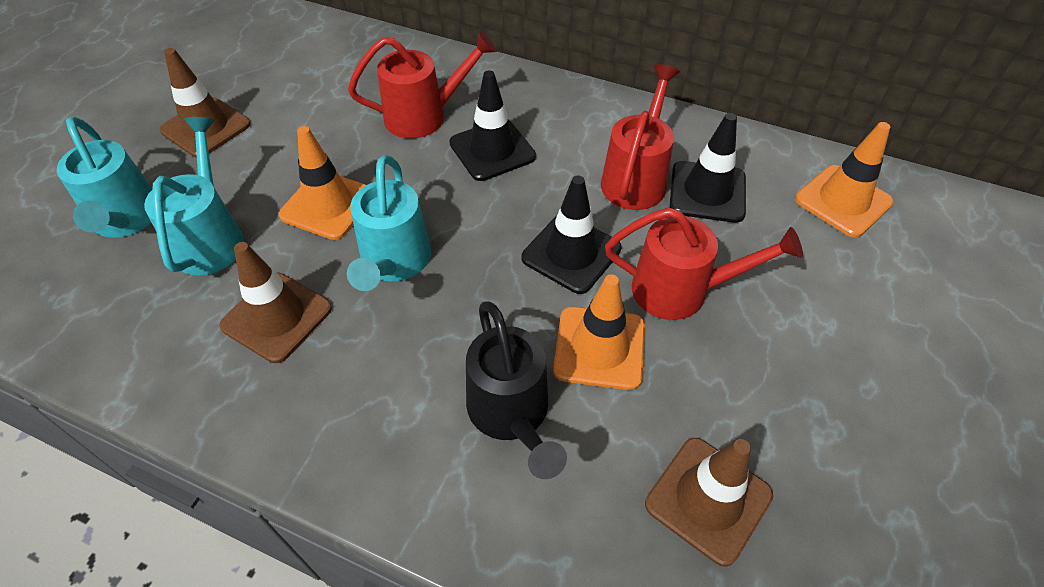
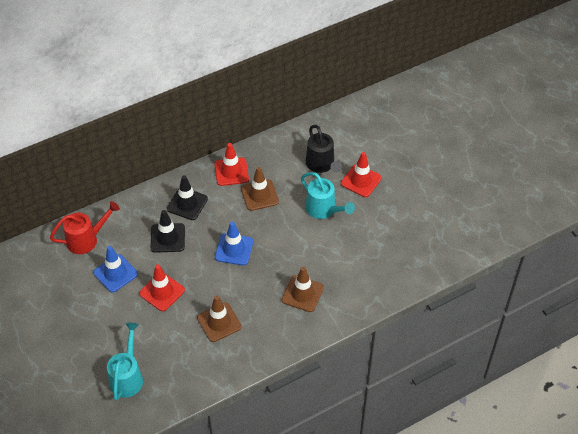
black traffic cone: [449,70,536,181] [522,175,621,294] [670,113,746,223] = 3 -> [151,210,185,253] [167,175,208,220] = 2
blue traffic cone: none = 0 -> [93,246,138,293] [215,222,253,265] = 2
orange traffic cone: [279,126,366,240] [553,274,645,390] [795,122,894,237] = 3 -> none = 0
red traffic cone: none = 0 -> [139,265,185,311] [214,143,249,186] [341,152,382,197] = 3
red watering can: [348,31,497,139] [601,64,680,210] [605,207,803,320] = 3 -> [50,201,120,254] = 1
turquoise watering can: [57,117,153,238] [144,117,244,275] [347,155,431,291] = 3 -> [107,323,143,401] [301,172,355,219] = 2

